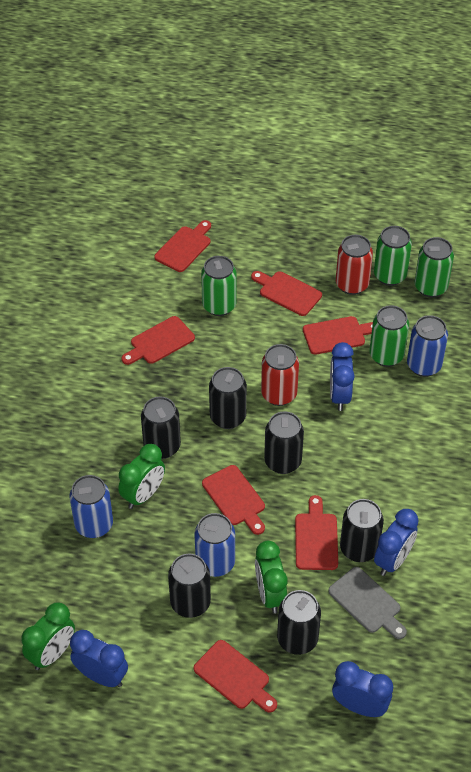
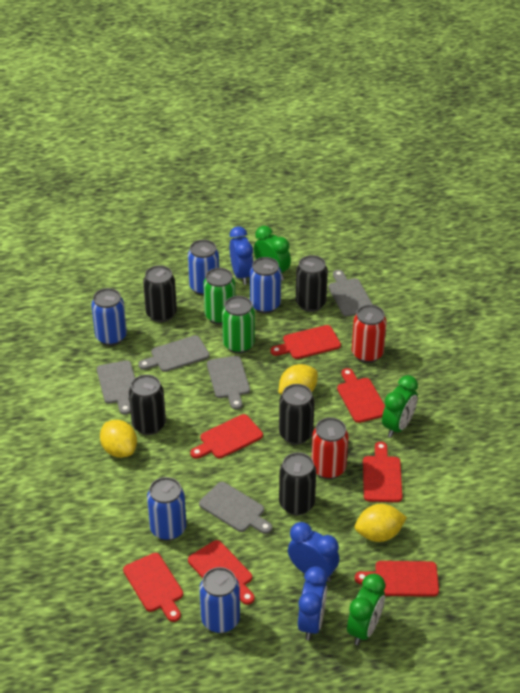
black can: [141,397,181,459] [168,554,211,618] [209,367,247,429] [264,411,304,474] [277,590,321,655] [340,499,384,562] = 6 -> [129,375,166,435] [143,265,177,322] [279,384,315,445] [279,452,316,515] [296,255,328,312] = 5
blue can: [70,475,113,538] [194,513,235,577] [407,315,448,377] = 3 -> [91,288,127,346] [147,477,187,541] [188,239,219,295] [199,567,240,633] [250,257,281,314] = 5
blue clock: [70,630,128,687] [330,342,355,411] [332,661,393,717] [374,509,419,576] = 4 -> [230,226,253,285] [288,522,339,582] [298,566,328,640] = 3
green can: [201,256,237,316] [369,305,409,367] [374,226,412,286] [415,237,454,297] = 4 -> [203,268,235,325] [222,296,255,354] = 2
grey cutting board: [328,567,407,639] = 1 -> [97,360,135,415] [138,335,210,372] [199,482,272,534] [207,356,250,410] [328,270,373,317] = 5
yellow lemon: none = 0 -> [100,420,137,458] [278,364,318,395] [355,504,407,542] = 3

